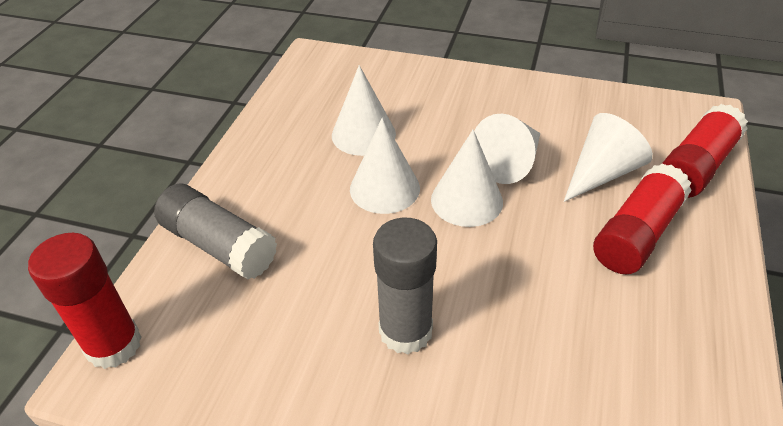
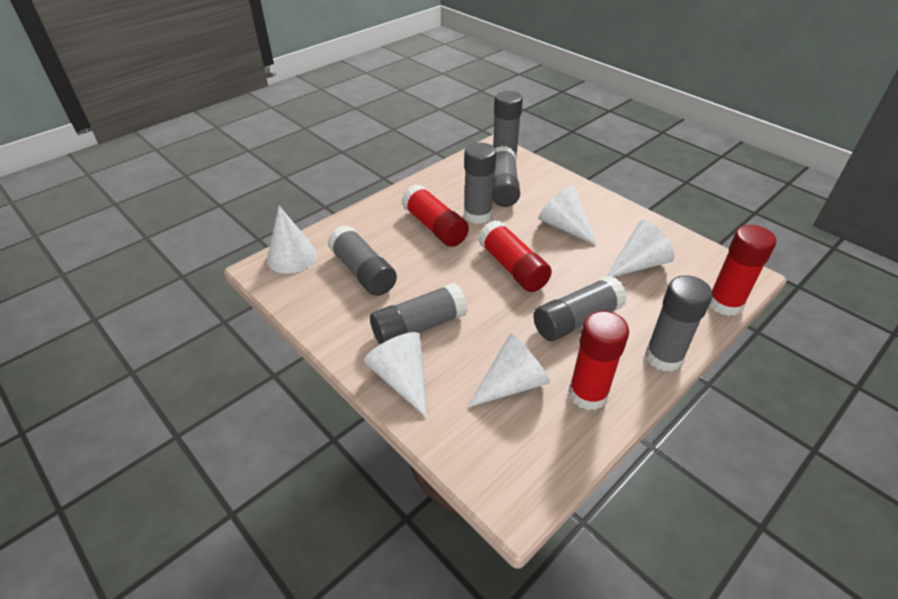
grey glue stick: [154,184,277,279] [373,218,437,354] = 2 -> [328,225,397,296] [370,283,468,344] [464,143,496,224] [492,146,520,207] [493,91,523,161] [533,276,627,341] [645,275,713,372] = 7
red glue stick: [28,233,142,369] [593,163,692,274] [663,104,748,198] = 3 -> [402,184,469,247] [478,220,552,292] [568,311,629,410] [710,225,776,316] = 4

